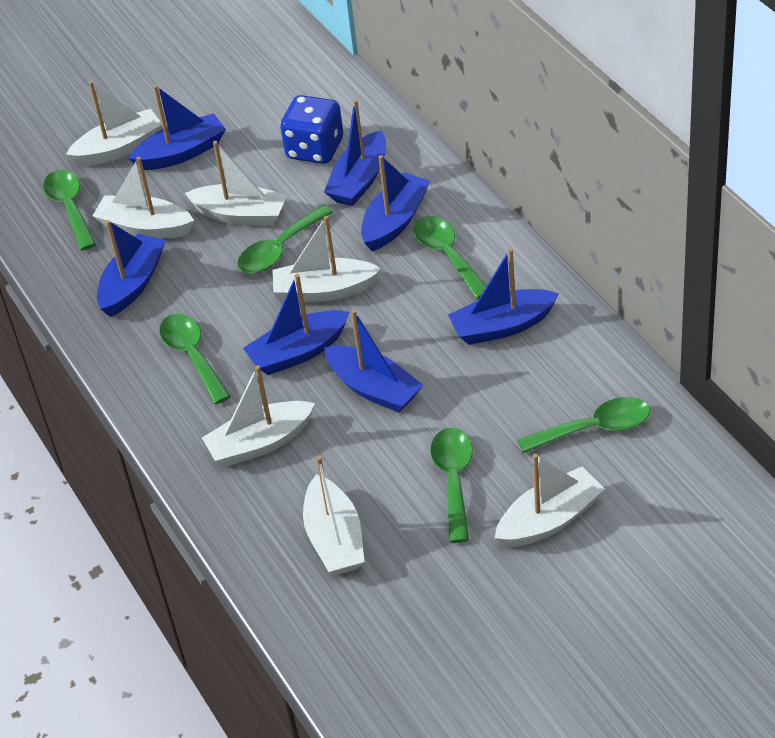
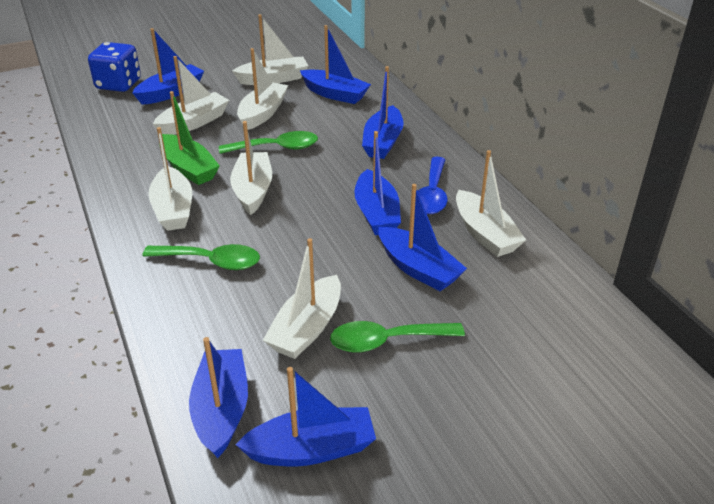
blue spoon: none = 0 -> [418,157,448,214] = 1
green boat: none = 0 -> [159,91,220,185] = 1
green spoon: [43,170,96,250] [159,314,231,404] [237,205,334,273] [413,216,486,299] [430,428,473,543] [517,397,650,453] = 6 -> [143,244,260,270] [219,131,318,154] [330,321,465,353] = 3

